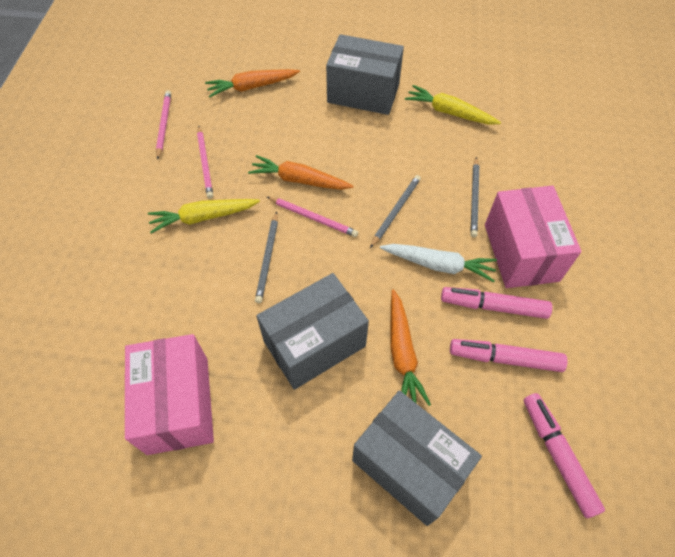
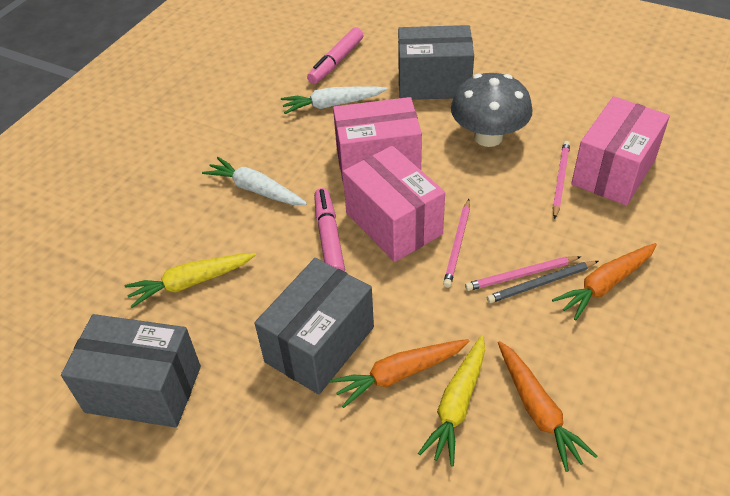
grey mushroom: none = 0 -> [451,73,533,147] = 1
grey pencil: [255,212,278,303] [370,175,421,248] [470,157,479,237] = 3 -> [487,261,598,303] = 1
pink box: [125,334,214,455] [485,186,581,288] = 2 -> [333,97,422,185] [343,146,445,262] [571,96,670,206] = 3
pink marker: [441,287,552,319] [450,339,568,372] [524,393,605,518] = 3 -> [307,27,363,84] [314,188,345,272] = 2
white carrot: [380,244,497,282] = 1 -> [202,157,307,205] [281,86,388,114] = 2

